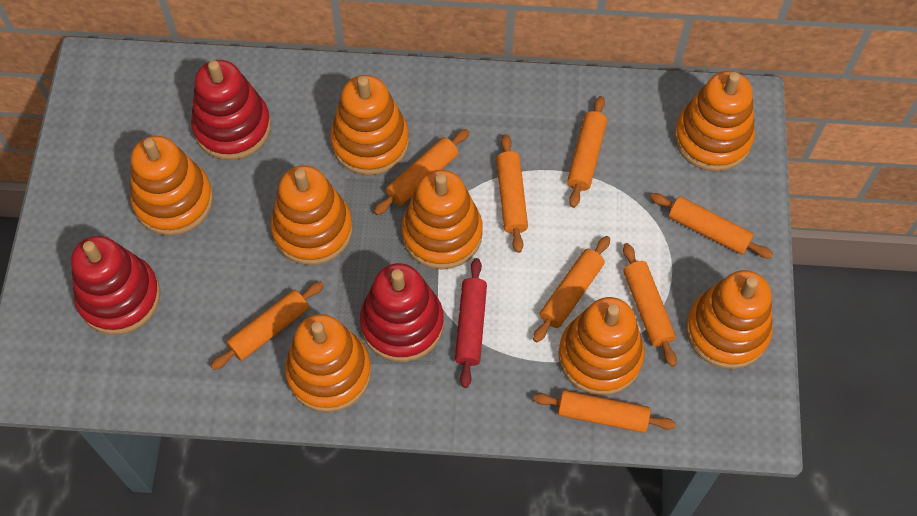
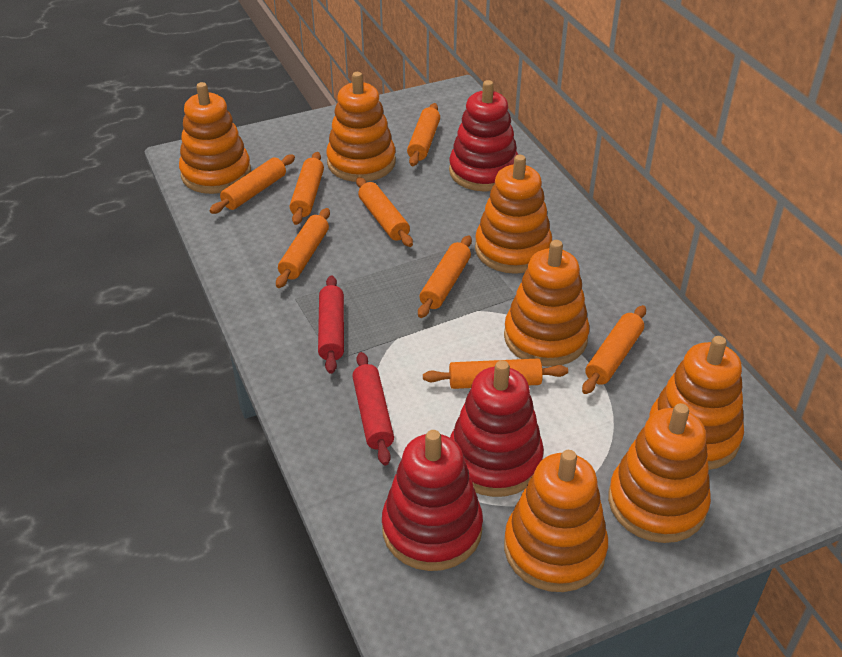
orange stacking toy: [130,136,213,236] [271,165,353,265] [285,314,371,412] [330,75,409,175] [402,170,483,269] [558,297,645,396] [674,71,755,171] [686,270,773,369] = 8 -> [179,82,251,194] [326,72,396,182] [475,155,552,274] [504,240,590,367] [504,450,608,592] [608,403,711,543] [649,336,744,470] = 7
red rolling pin: [455,258,487,388] = 1 -> [318,275,344,374] [352,352,394,466] = 2

